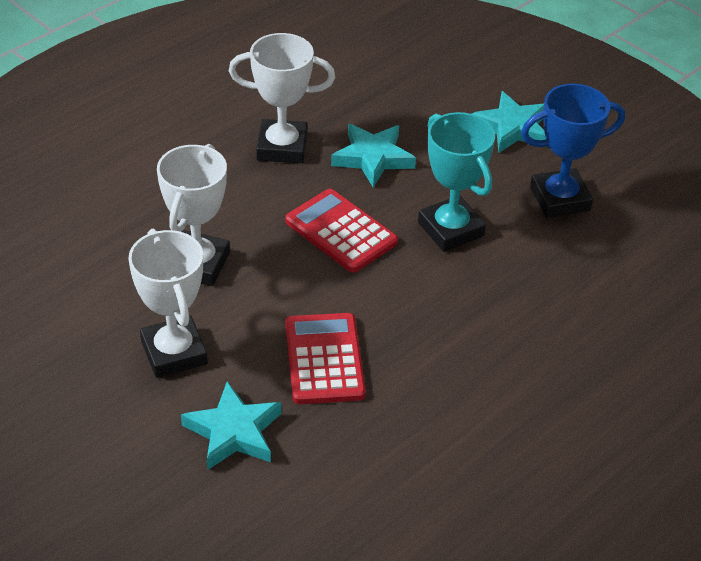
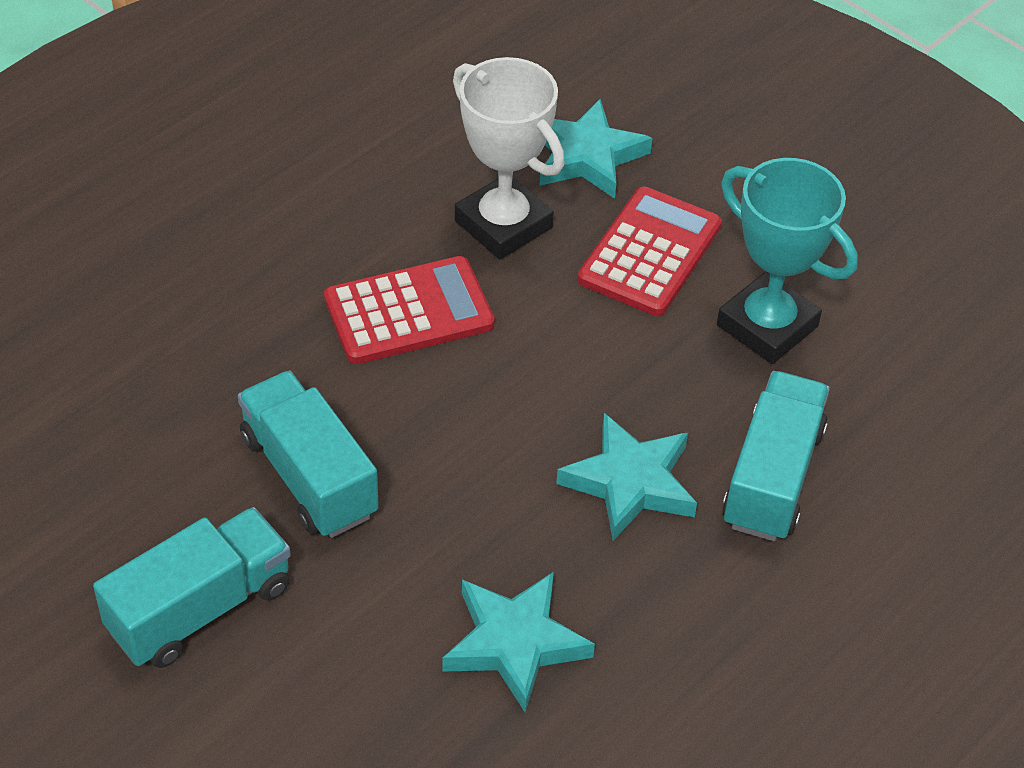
blue trophy: [521,84,625,218] = 1 -> none = 0
turquoise truck: none = 0 -> [93,507,291,668] [238,370,379,538] [722,371,830,541] = 3
white trophy: [128,229,208,378] [157,144,230,286] [229,33,335,163] = 3 -> [453,57,565,259] = 1

